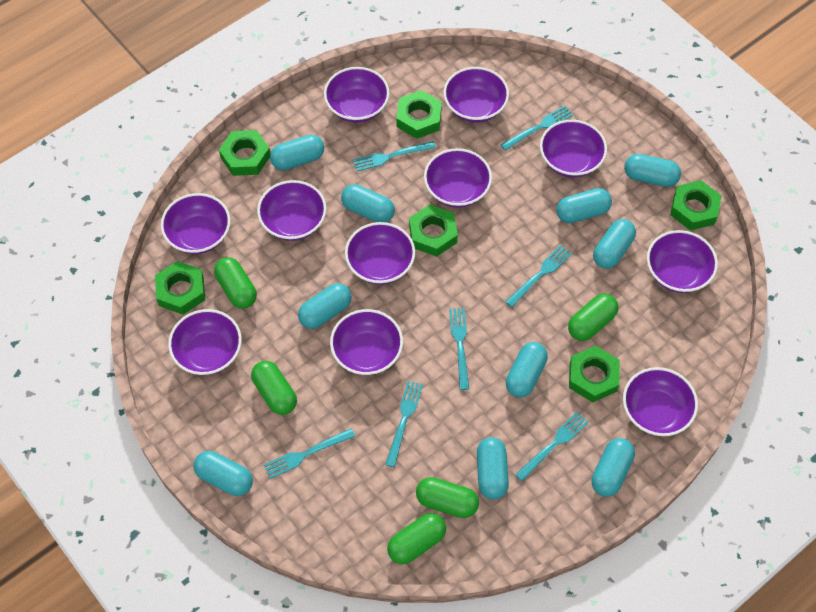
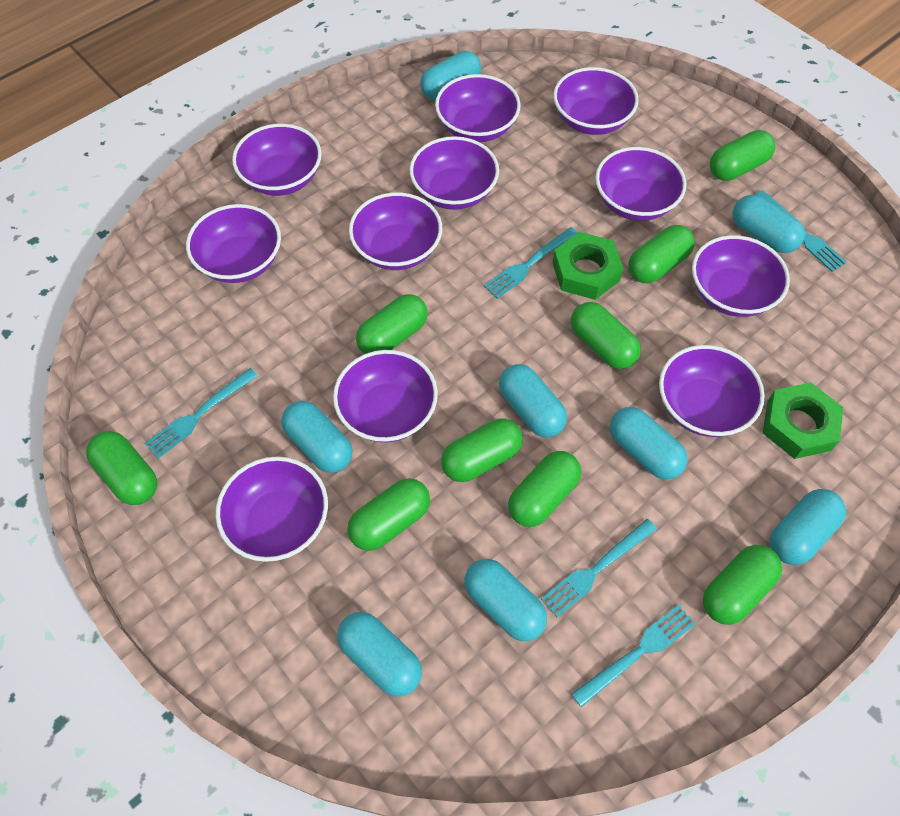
green capsule: [214,257,257,309] [251,361,297,415] [387,513,446,564] [416,477,479,518] [568,293,618,341] = 5 -> [86,431,157,505] [347,478,430,551] [356,294,428,354] [441,419,523,482] [508,451,581,527] [571,302,641,369] [628,225,695,283] [703,545,782,625] [710,130,775,181] = 9
green nut: [155,261,205,315] [219,130,270,176] [397,90,442,139] [409,205,458,257] [569,346,620,402] [670,180,722,230] = 6 -> [552,232,624,300] [763,383,843,459] = 2
turquoise capsule: [193,451,253,496] [270,135,324,170] [298,283,352,329] [341,184,395,222] [477,437,509,500] [506,342,548,397] [557,188,612,223] [592,438,635,497] [593,219,636,269] [624,154,681,187] = 10 -> [281,401,352,473] [337,612,422,697] [420,51,481,101] [464,559,547,641] [499,364,567,438] [610,407,688,480] [732,195,805,253] [770,489,846,565] = 8
turquoise fork: [264,429,355,479] [353,141,436,172] [385,381,423,467] [449,308,469,390] [501,105,573,151] [506,245,572,307] [515,412,589,481] = 7 -> [144,368,258,458] [484,227,578,299] [541,519,657,617] [571,604,696,707] [755,190,847,272] = 5

